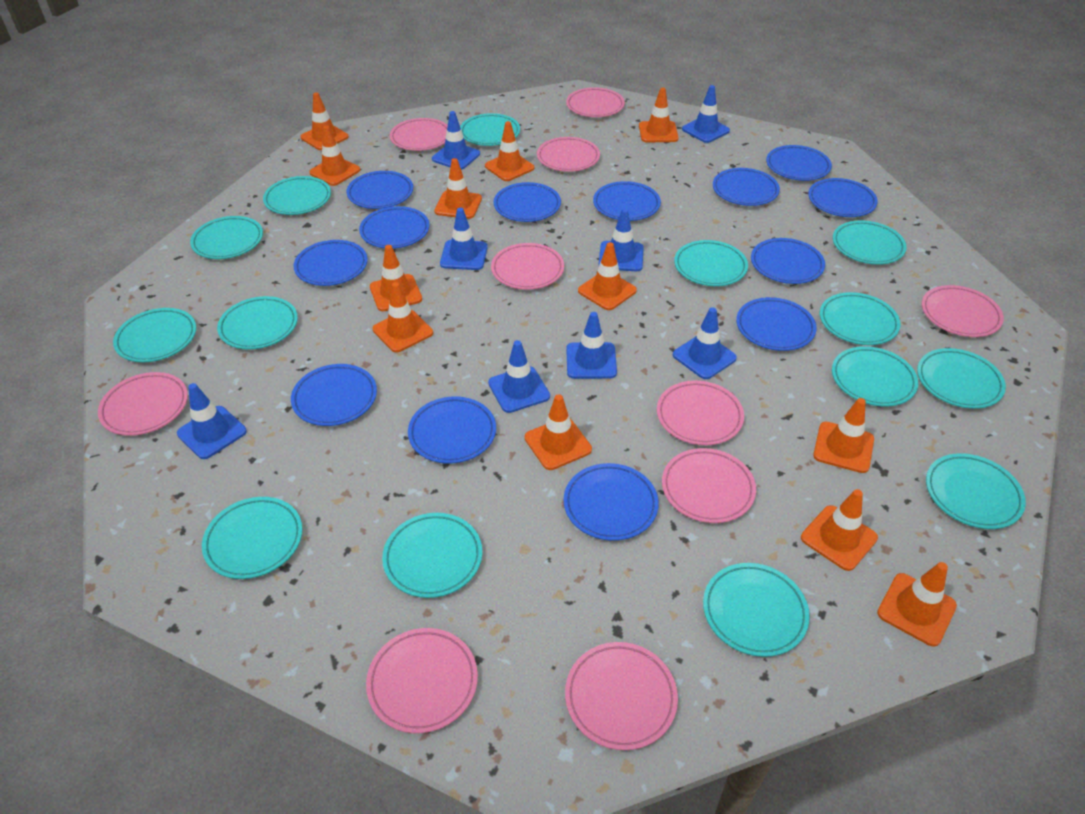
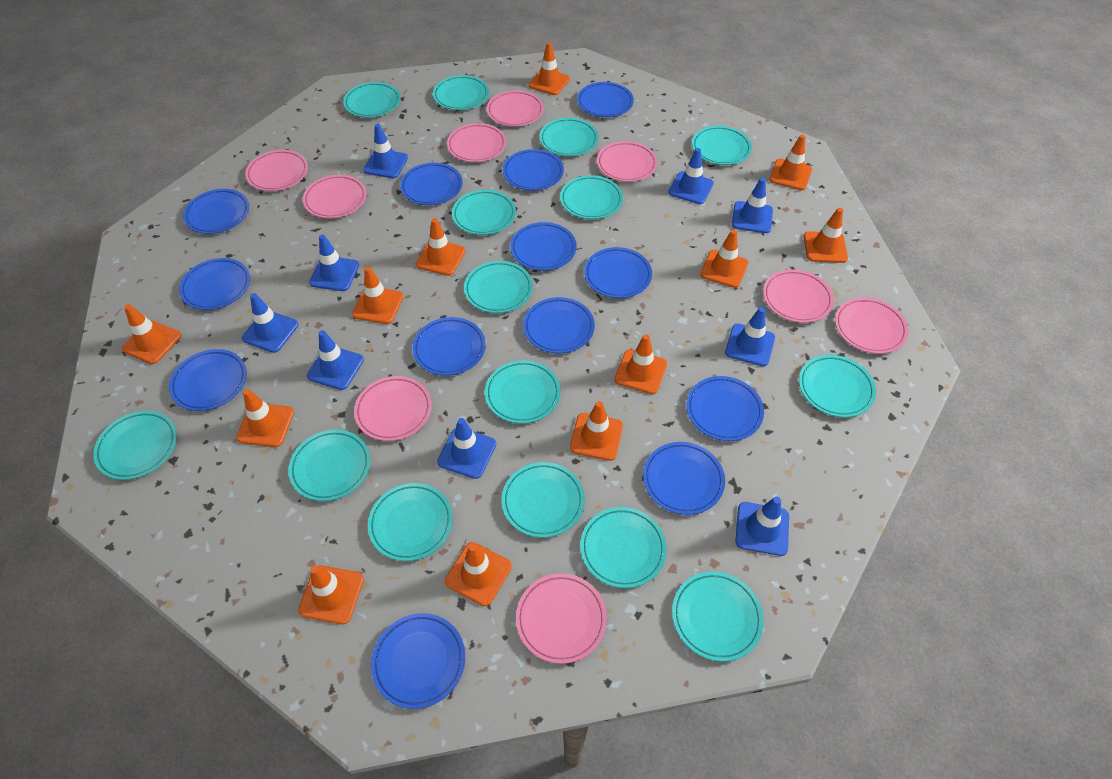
blue traffic cone: [177,383,247,459] [432,111,480,170] [440,208,488,270] [488,340,550,413] [566,312,617,379] [599,209,644,271] [673,307,737,379] [682,85,730,143] = 8 -> [242,293,299,353] [307,330,364,390] [309,235,359,291] [363,124,408,178] [437,418,496,479] [668,148,714,204] [725,307,775,366] [732,178,773,233] [736,497,789,556] = 9
pink plate: [98,372,188,436] [366,628,478,733] [390,118,448,151] [491,243,564,290] [537,137,600,172] [565,642,678,750] [566,87,625,117] [657,381,744,445] [662,448,756,523] [922,285,1004,337] = 10 -> [245,150,308,191] [303,175,367,218] [354,376,432,441] [447,123,506,162] [487,90,544,127] [516,573,607,664] [597,141,658,182] [763,269,834,323] [835,298,909,354] = 9
turquoise plate: [113,308,196,362] [190,216,263,259] [202,497,302,579] [217,296,298,350] [263,176,331,215] [382,513,482,598] [460,113,520,146] [674,240,748,286] [703,563,810,657] [820,292,901,345] [832,346,918,407] [833,220,907,265] [917,348,1006,409] [926,453,1026,529] = 14 -> [93,411,177,480] [288,430,371,501] [343,82,400,118] [368,483,453,561] [433,75,489,110] [452,190,516,235] [464,261,533,313] [485,360,561,424] [502,462,585,538] [539,118,598,156] [560,175,623,219] [580,507,667,588] [672,572,764,661] [692,126,752,165] [799,355,876,417] = 15

